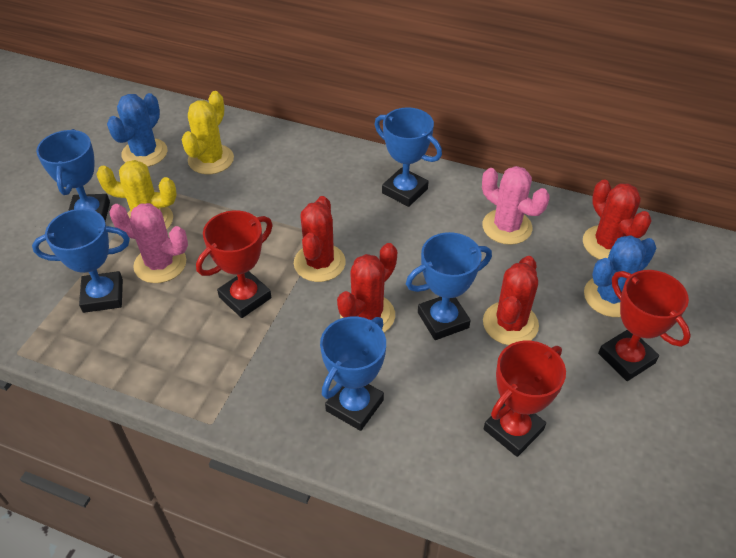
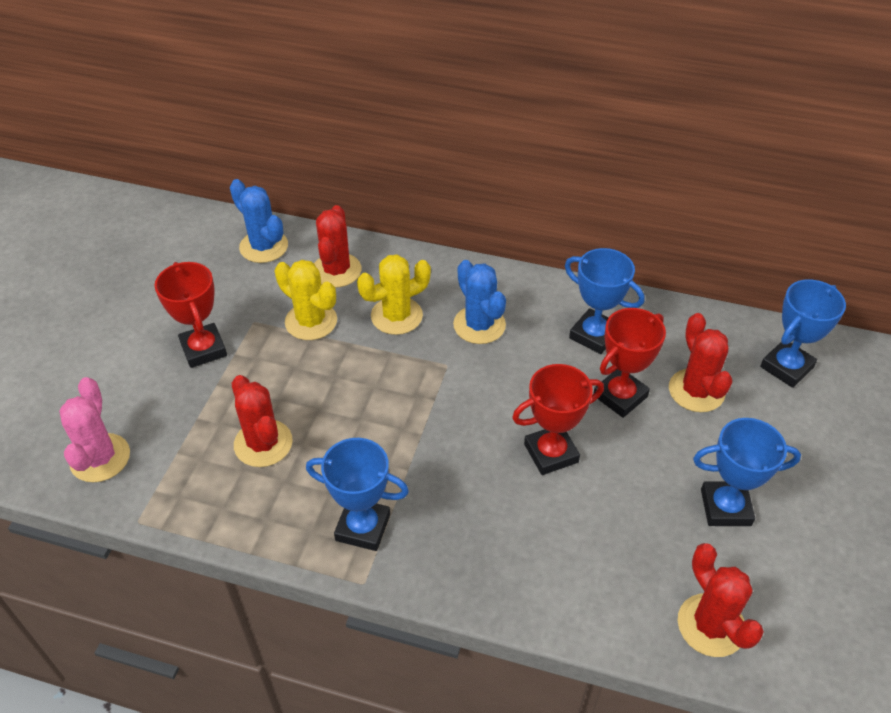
blue trophy: [32,209,130,313] [36,129,110,221] [320,316,386,431] [374,107,442,207] [406,232,492,340] = 5 -> [306,438,409,551] [565,248,644,354] [693,418,801,526] [760,279,846,388] = 4
pink cactus: [109,203,188,283] [482,166,549,245] = 2 -> [59,377,130,482] = 1

